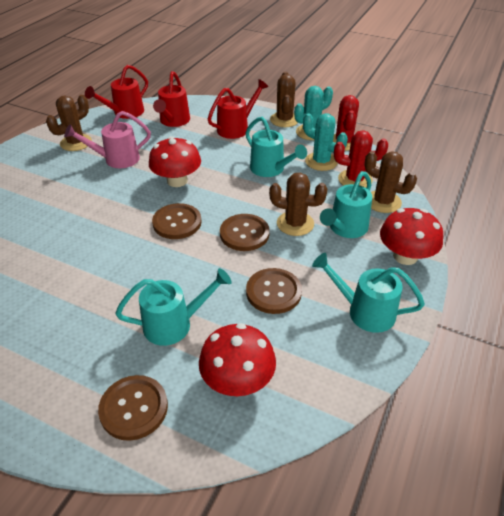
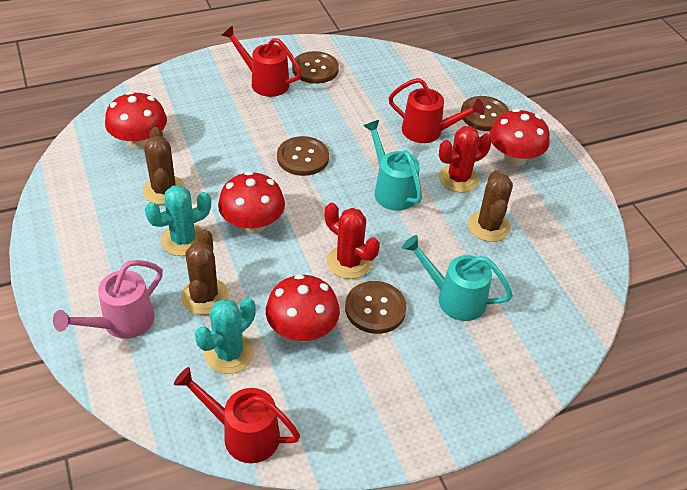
brown cactus: [46,95,92,151] [269,173,328,236] [270,72,298,127] [364,151,417,213] = 4 -> [142,127,185,205] [181,229,229,315] [468,170,513,242] = 3
red mushroom: [149,136,201,187] [199,323,276,396] [380,208,443,265] = 3 -> [105,91,167,150] [218,171,285,234] [266,274,340,342] [489,109,550,166] = 4
turquoise watering can: [115,268,232,346] [245,117,307,177] [312,253,425,333] [320,171,372,238] = 4 -> [363,120,422,211] [402,235,513,321] = 2

